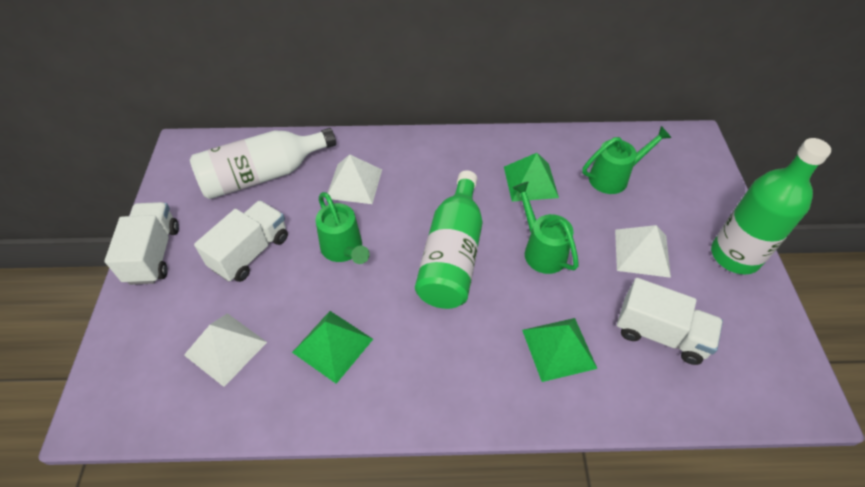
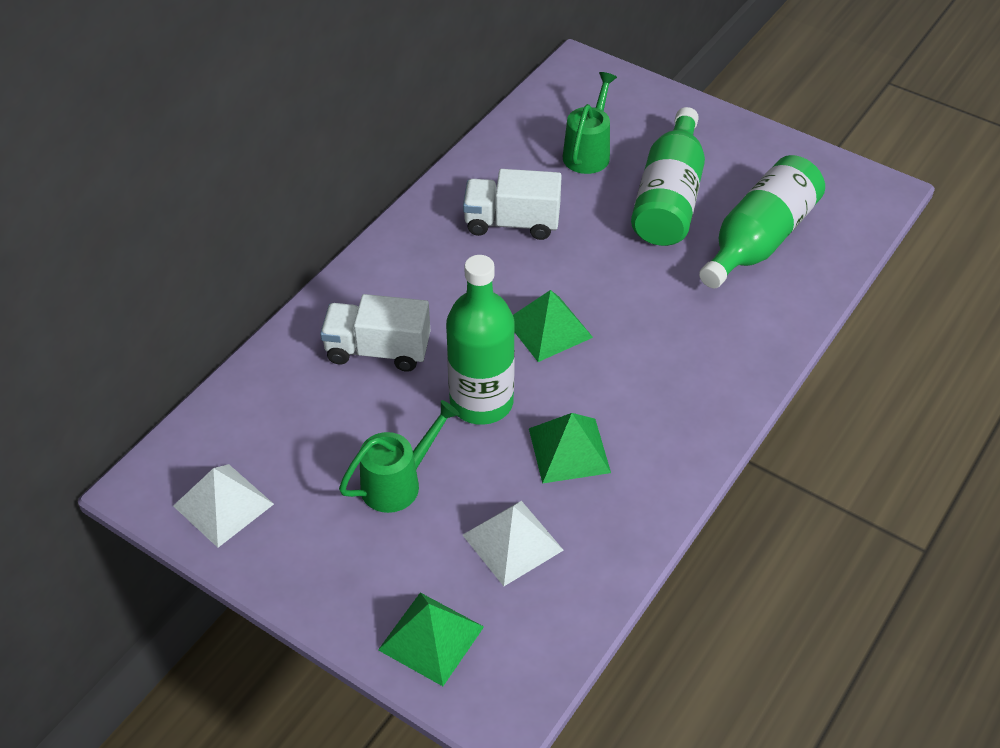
green bottle: [415,170,483,309] [711,138,831,274] = 2 -> [446,255,515,425] [631,107,705,246] [699,155,825,289] = 3
green watering can: [316,192,370,264] [513,181,579,274] [582,126,671,194] = 3 -> [339,400,459,513] [563,72,617,174] = 2
white bottle: [190,128,336,199] = 1 -> none = 0
white pyramid: [184,313,267,387] [328,154,382,204] [615,225,671,278] = 3 -> [173,464,274,548] [463,501,564,586] = 2
white truck: [104,202,179,285] [194,200,288,282] [617,278,723,365] = 3 -> [320,294,430,372] [463,169,562,240] = 2

